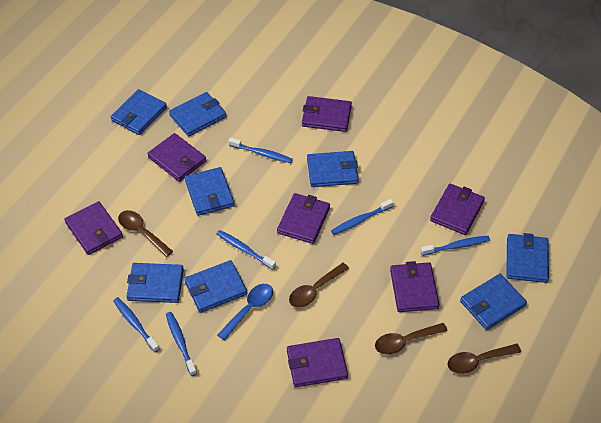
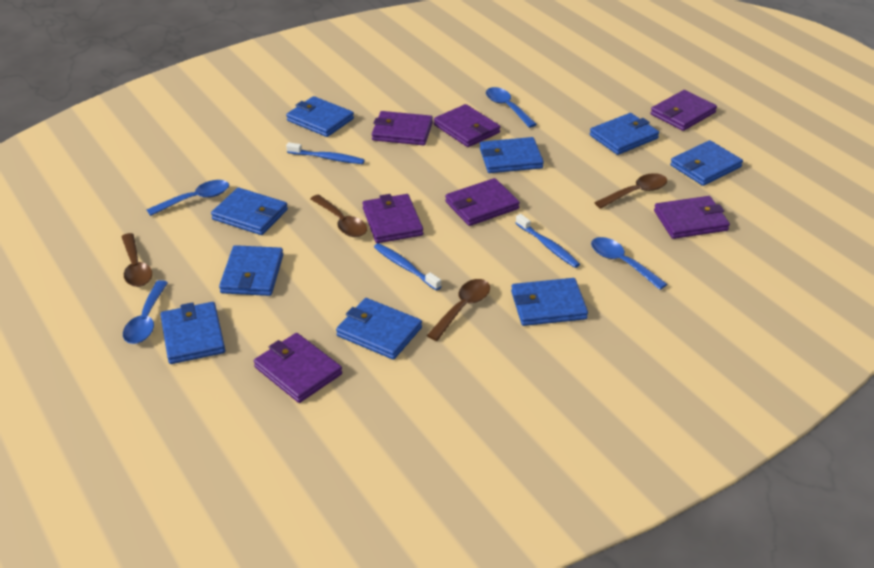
blue spoon: [218,284,273,341] = 1 -> [123,280,168,344] [147,180,229,216] [486,87,537,128] [591,237,667,290] = 4
blue toothbrush: [113,297,160,353] [166,312,197,376] [216,230,276,270] [229,138,293,163] [331,199,394,235] [421,236,490,256] = 6 -> [286,142,365,164] [374,243,442,291] [516,214,580,268] = 3
blue wallet: [111,89,167,135] [127,263,184,303] [169,92,226,137] [184,260,247,313] [185,167,234,216] [307,151,359,187] [460,274,527,330] [506,233,549,283] = 8 -> [160,302,225,364] [211,187,288,235] [219,245,283,296] [286,96,354,137] [336,298,422,360] [480,137,544,173] [511,278,588,326] [590,113,659,155] [670,140,743,186] = 9

